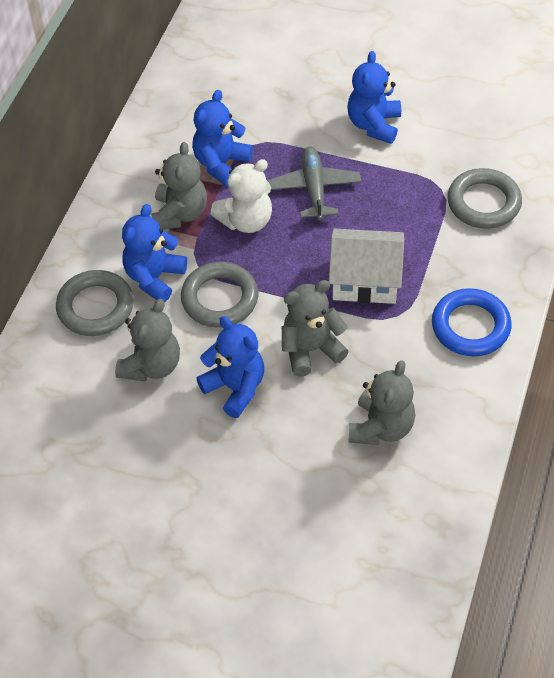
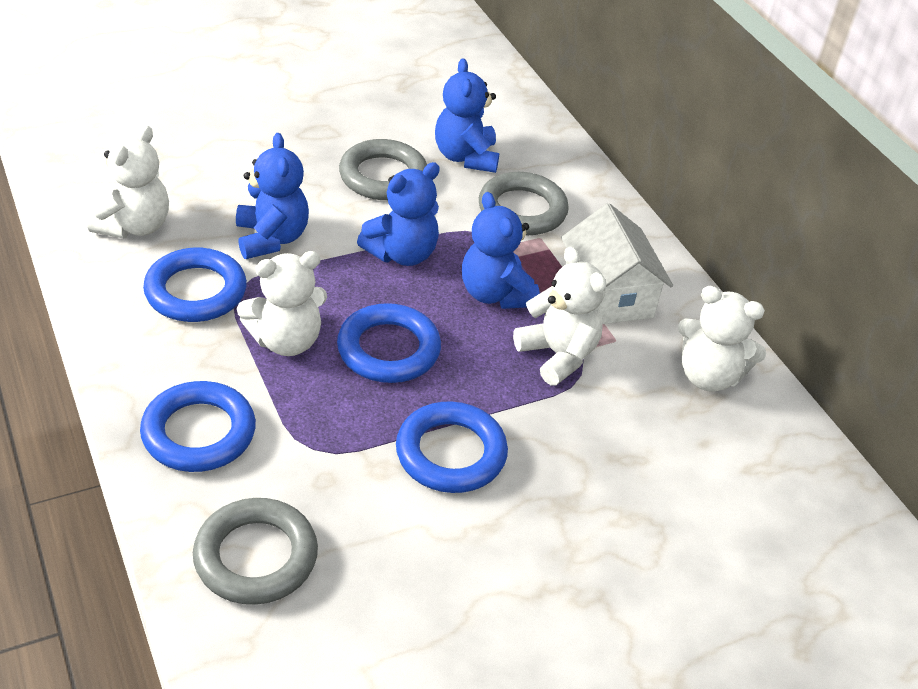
blue ring: [432,288,512,356] = 1 -> [140,381,256,472] [143,248,247,322] [337,303,441,383] [396,401,508,493] = 4
grey plane: [267,147,362,221] = 1 -> none = 0
grey teddy bear: [115,299,180,382] [151,142,207,230] [282,280,349,377] [348,360,415,445] = 4 -> none = 0
white teddy bear: [210,159,272,233] = 1 -> [87,126,169,238] [237,251,327,356] [513,246,606,386] [678,286,766,392] = 4

